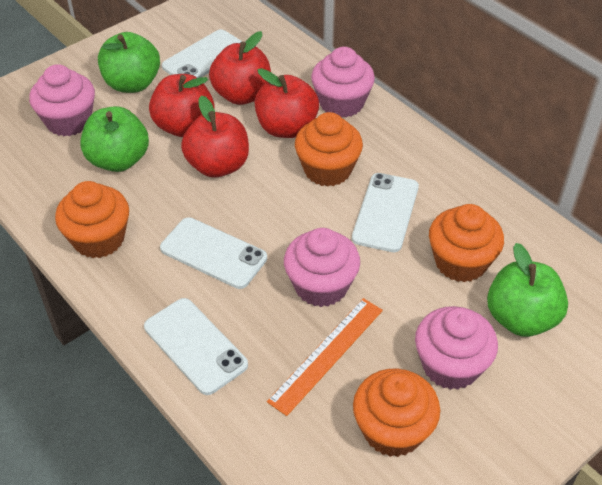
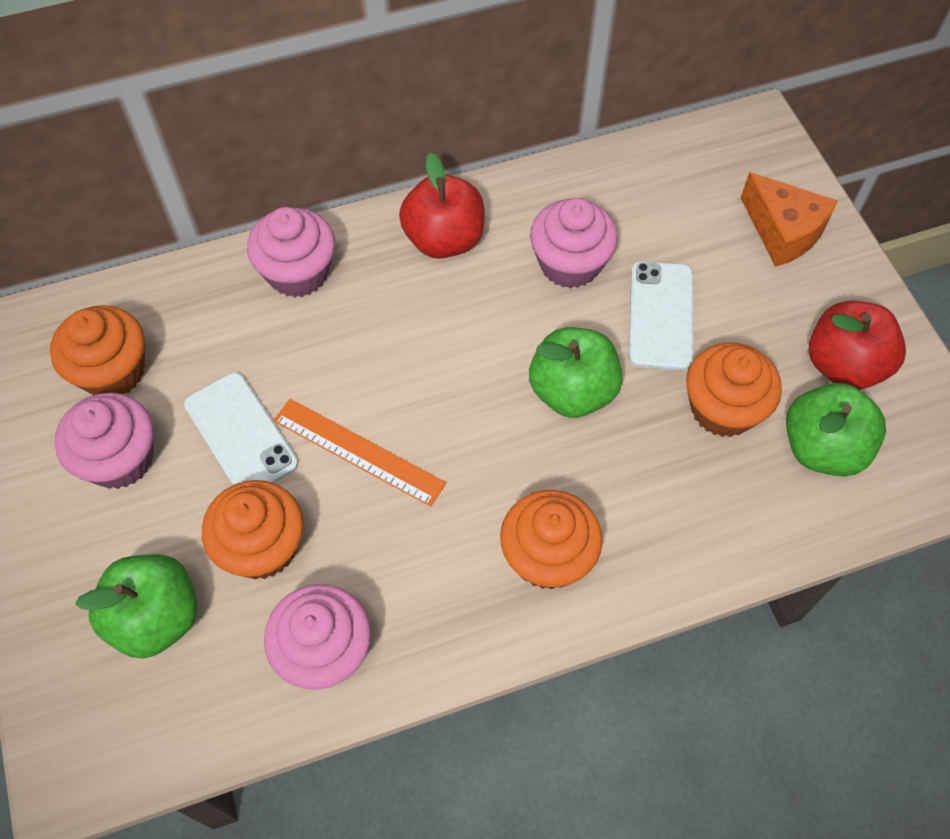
orange cheese: none = 0 -> [741,172,838,267] = 1
red apple: [149,74,214,137] [181,95,249,178] [209,31,271,105] [255,68,319,138] = 4 -> [399,152,484,259] [809,301,906,390] = 2
white phone: [144,298,248,395] [160,217,267,289] [162,29,243,78] [352,173,419,252] = 4 -> [184,372,298,485] [629,261,694,370] = 2

